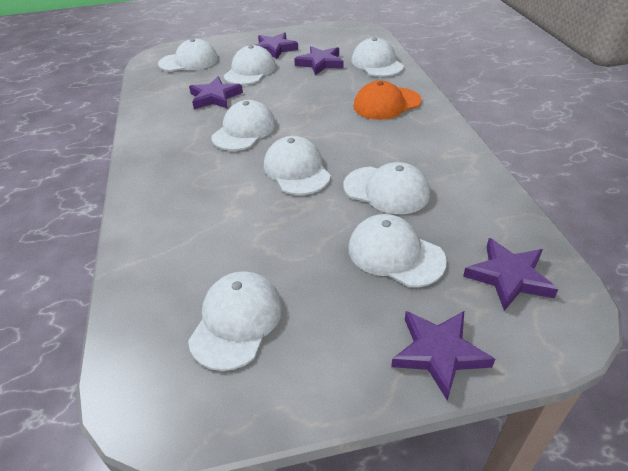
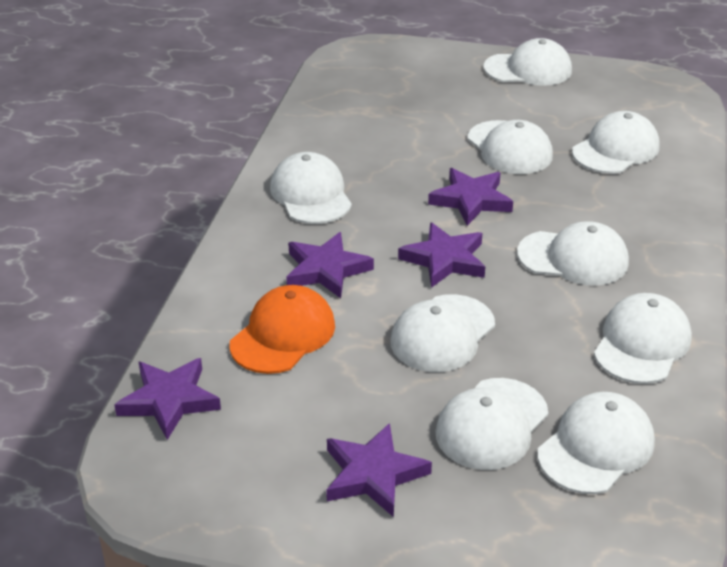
white cap: [158,38,218,72] [188,271,282,371] [211,100,276,151] [224,45,276,85] [264,136,331,195] [343,162,430,214] [348,214,447,287] [352,37,404,77] = 8 -> [270,152,352,224] [391,294,495,372] [435,378,548,470] [468,120,553,174] [483,38,572,86] [517,221,629,286] [538,392,655,494] [572,111,660,174] [594,293,692,384] = 9

